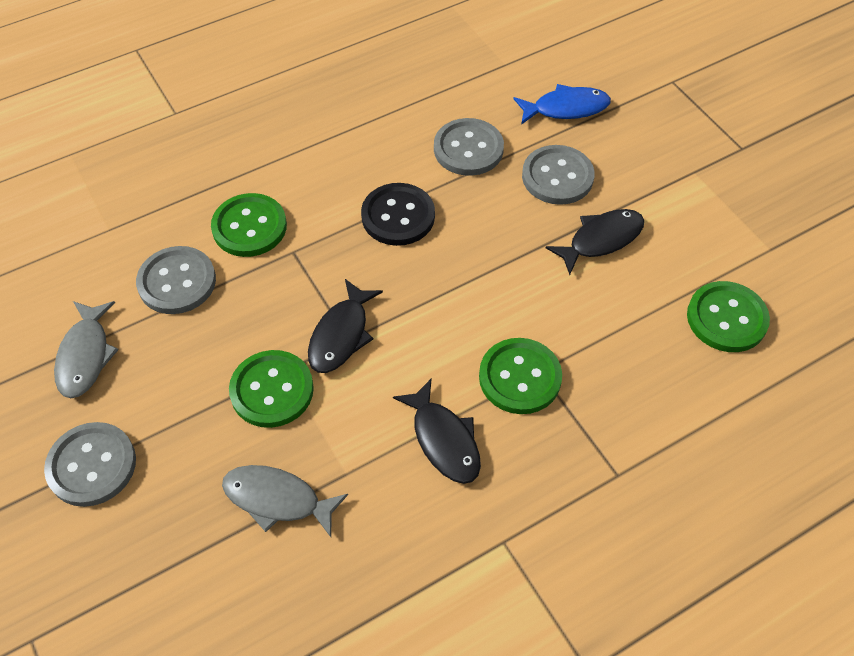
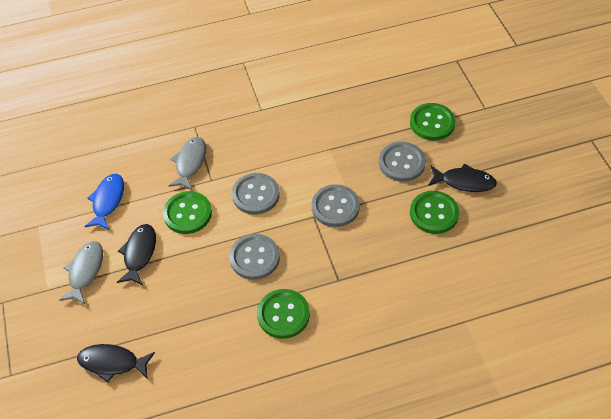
black button: [361,183,435,246] = 1 -> none = 0

